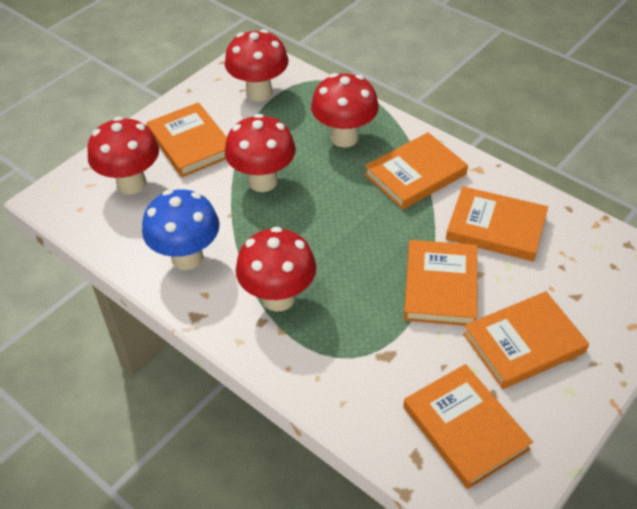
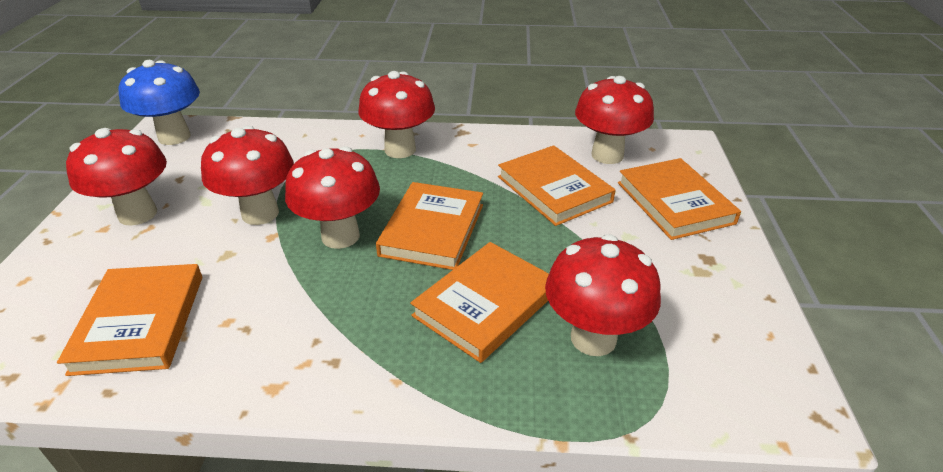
orange book: [147,102,227,177] [364,132,468,210] [403,364,533,489] [404,240,477,326] [446,186,548,262] [463,291,589,389] = 6 -> [57,264,202,376] [376,182,483,270] [410,242,549,363] [498,145,616,226] [618,158,741,240] = 5
red mushroom: [87,117,159,195] [225,29,288,102] [225,114,296,192] [236,227,316,312] [311,73,379,147] = 5 -> [66,128,167,226] [201,126,294,225] [285,146,380,249] [358,71,435,158] [545,234,661,356] [575,76,654,164] = 6

